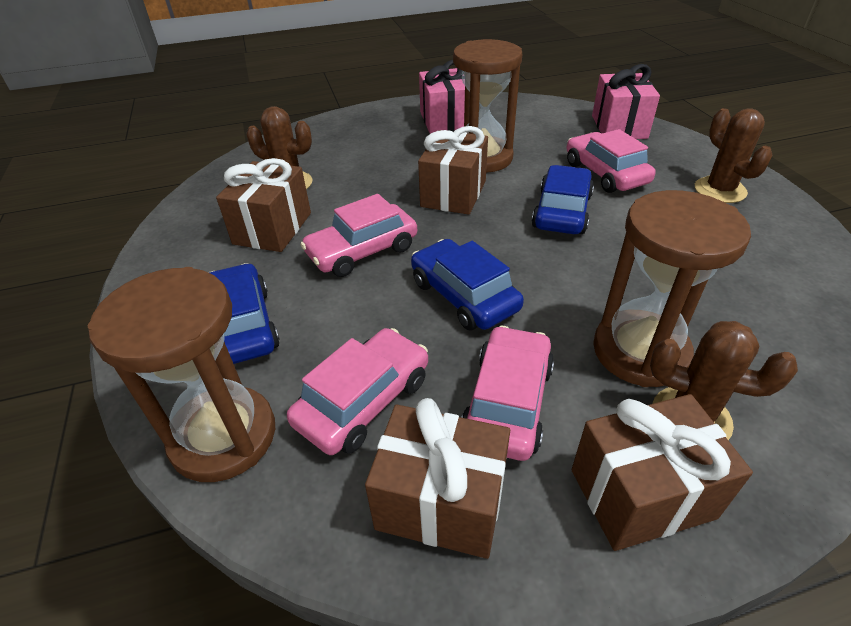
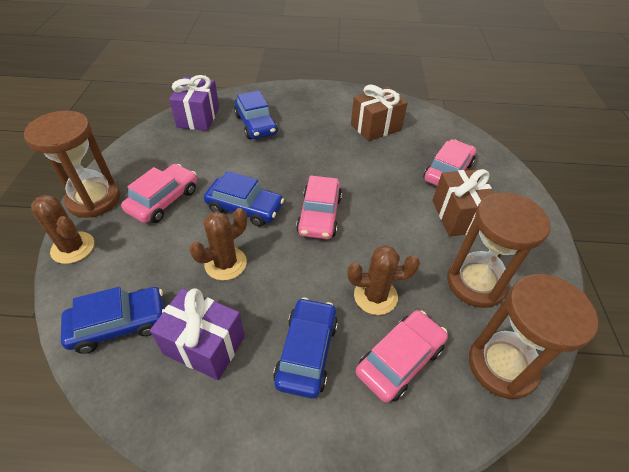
blue car: [209,263,280,364] [411,239,524,331] [532,165,594,234] = 3 -> [61,287,164,354] [204,171,284,227] [234,91,278,139] [273,298,338,399] = 4
brown gift: [216,158,311,252] [365,398,510,559] [418,126,488,215] [571,394,753,551] = 4 -> [351,85,408,141] [432,169,494,236] = 2
pink gift: [419,60,465,134] [592,64,660,139] = 2 -> none = 0
purple gift: none = 0 -> [150,288,245,380] [169,75,219,131] = 2

